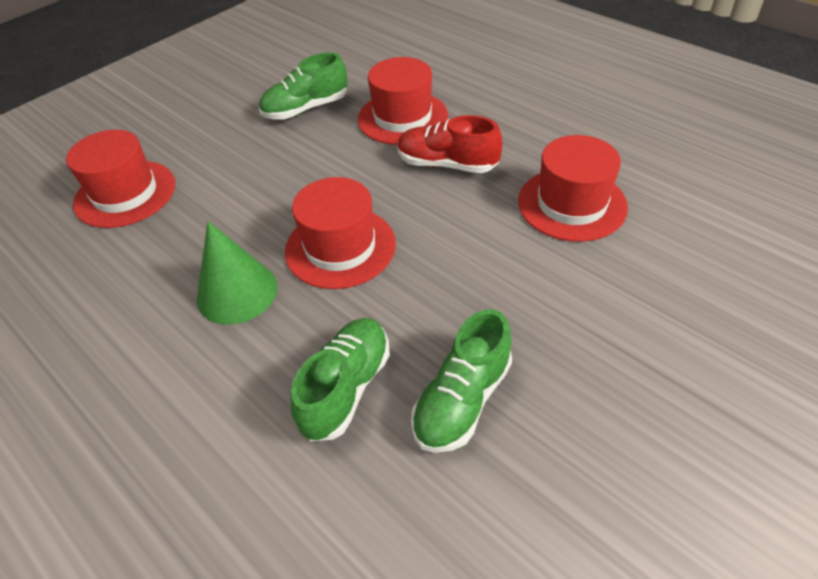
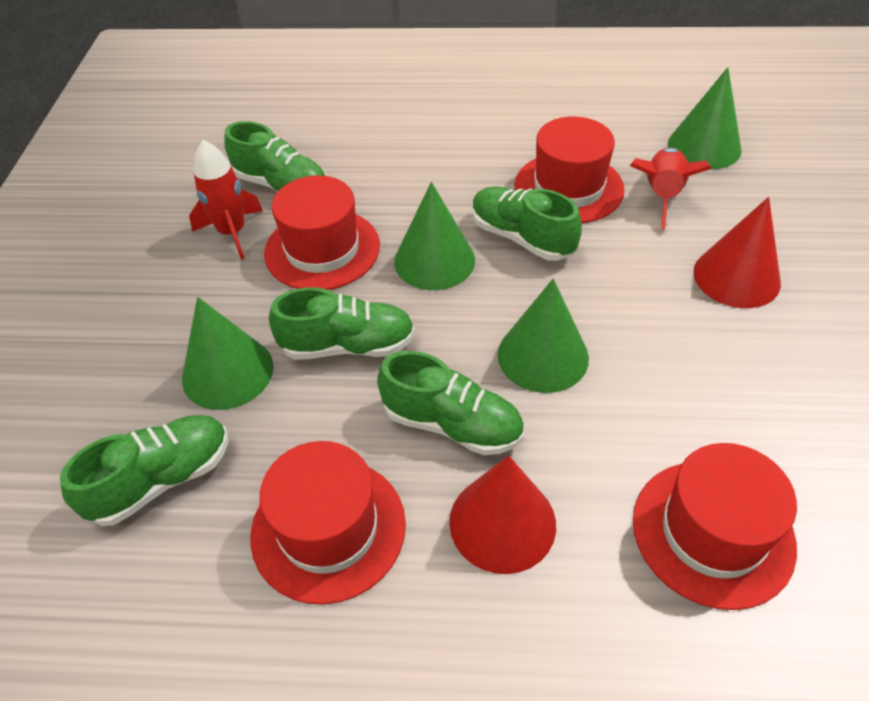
green cone: [197,221,277,325] = 1 -> [182,297,273,410] [394,182,475,290] [498,279,589,393] [668,67,742,169] = 4
green shoe: [259,52,348,120] [290,318,390,442] [411,309,512,453] = 3 -> [60,415,229,526] [224,121,326,192] [269,288,415,360] [377,351,524,455] [472,186,582,261] = 5
red cone: none = 0 -> [449,455,556,574] [693,197,781,308] = 2
red rocket: none = 0 -> [189,140,263,260] [630,148,712,229] = 2
red shoe: [398,115,502,173] = 1 -> none = 0

